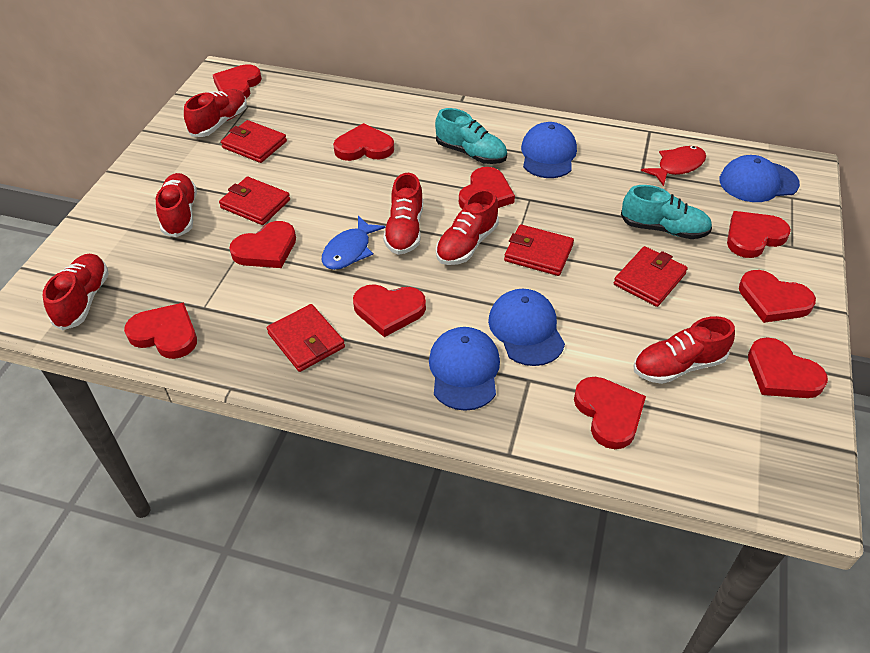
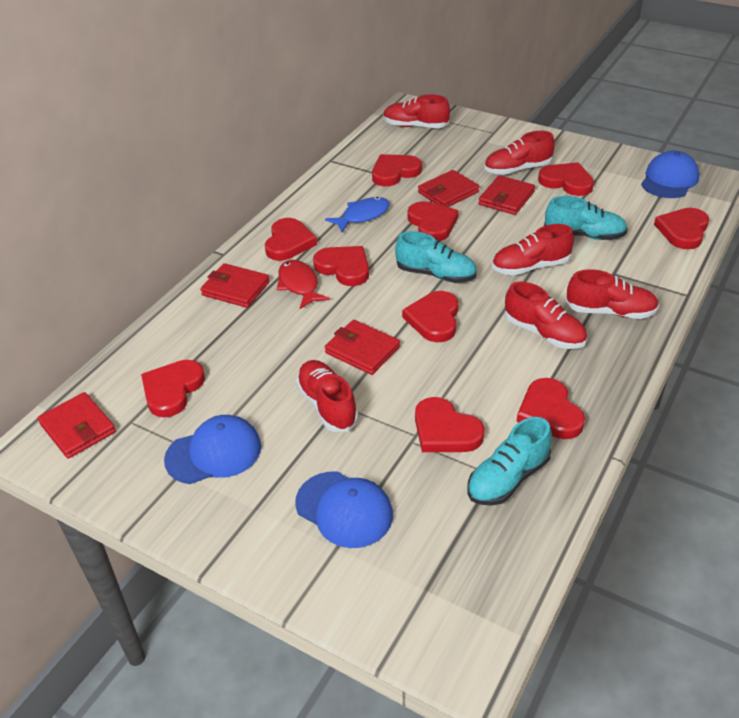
blue cap: [429,327,500,411] [488,289,565,366] [521,122,577,178] [719,155,800,202] = 4 -> [164,415,261,484] [295,472,393,548] [641,151,700,198] = 3
turquoise shoe: [435,108,507,164] [621,185,712,239] = 2 -> [395,231,477,283] [468,417,552,506] [544,196,628,240] = 3

